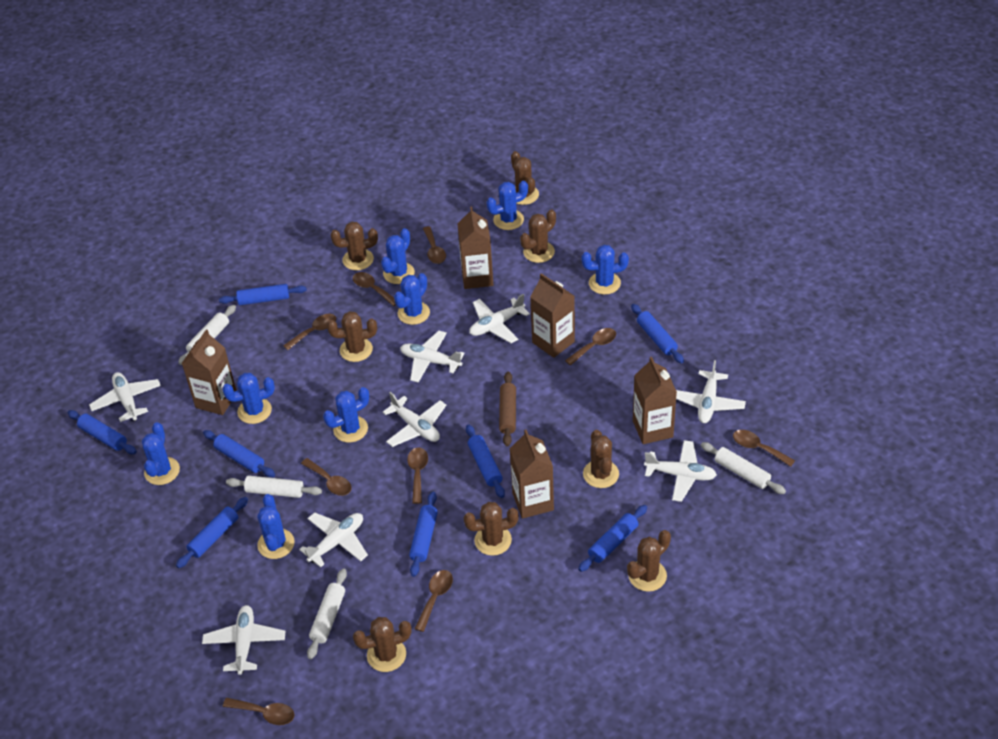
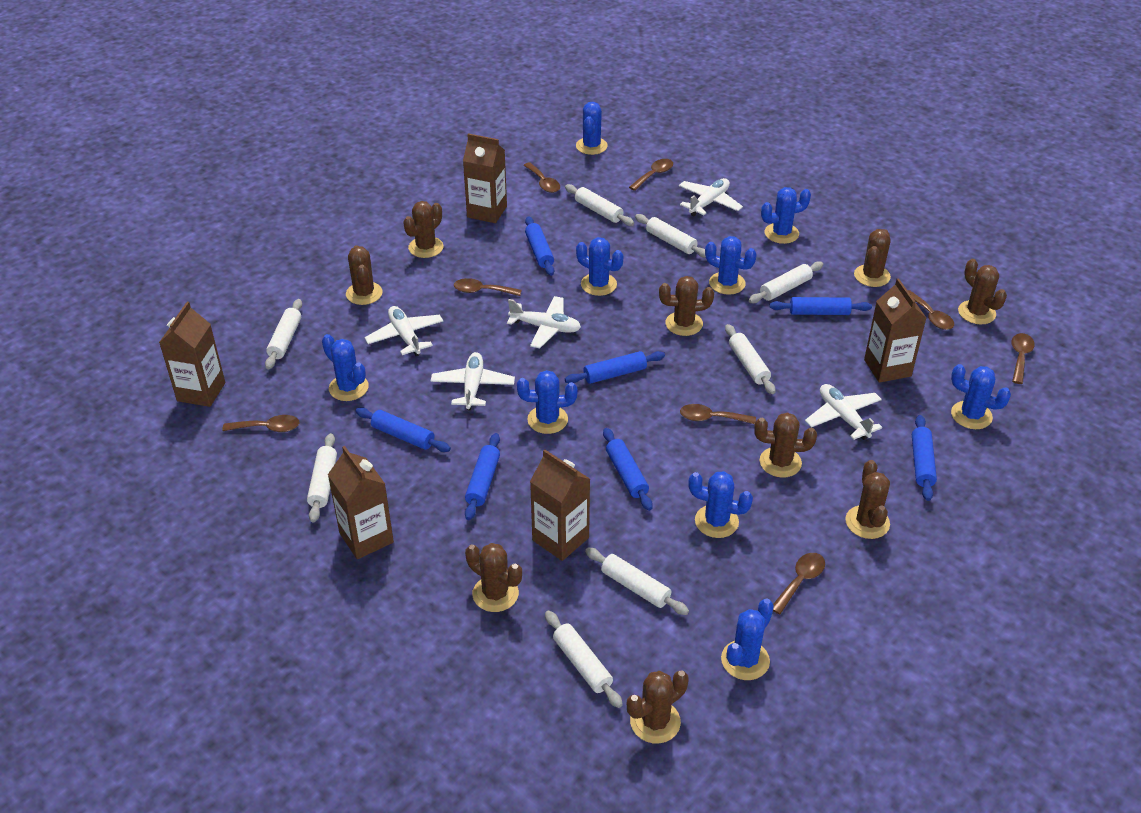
blue cactus: [142,422,180,485] [222,373,275,424] [257,494,295,559] [323,387,369,443] [381,228,415,284] [394,273,430,325] [487,181,528,230] [581,245,629,295] = 8 -> [322,334,369,401] [517,370,577,434] [576,102,608,155] [576,237,623,296] [688,471,753,538] [705,236,757,295] [721,599,774,680] [761,187,811,244] [951,364,1011,429] = 9
blue rolling pin: [68,410,137,454] [176,497,248,568] [203,430,275,477] [219,284,307,305] [409,492,438,577] [466,424,505,498] [578,505,647,572] [631,304,684,363] = 8 -> [356,407,451,452] [465,433,500,520] [525,216,554,276] [565,351,665,384] [603,428,653,511] [769,297,872,315] [912,415,937,501] = 7
brown cactus: [327,311,377,362] [331,222,378,270] [353,617,412,672] [463,502,519,556] [511,151,539,205] [520,209,556,263] [583,430,619,488] [627,530,671,592] = 8 -> [346,245,383,305] [403,201,444,258] [465,543,522,612] [627,670,689,743] [659,276,714,336] [755,412,817,477] [845,460,890,539] [854,229,891,287] [958,259,1007,324] = 9
brown rolling pin: [499,372,516,446] = 1 -> none = 0
brown spoon: [223,698,295,725] [283,314,336,350] [301,458,352,496] [353,272,396,306] [407,448,428,504] [415,570,453,632] [423,226,446,264] [565,328,616,365] [733,430,795,467] = 9 -> [222,415,299,432] [454,278,522,296] [524,162,560,193] [629,159,673,191] [680,404,756,424] [773,553,825,614] [907,290,954,330] [1011,333,1035,384] = 8
white plane: [89,372,161,422] [202,605,285,675] [299,512,368,567] [383,392,446,447] [400,331,465,383] [469,294,530,343] [644,440,717,502] [676,360,746,423] = 8 -> [364,306,443,356] [431,352,515,410] [507,296,581,348] [679,178,743,216] [805,384,882,440] = 5
white rolling pin: [178,305,236,365] [226,475,322,498] [307,568,347,659] [701,442,786,494] = 4 -> [265,299,302,369] [307,433,337,523] [545,611,623,708] [565,184,634,226] [585,548,689,615] [635,214,706,258] [725,324,775,394] [749,261,823,303] = 8

